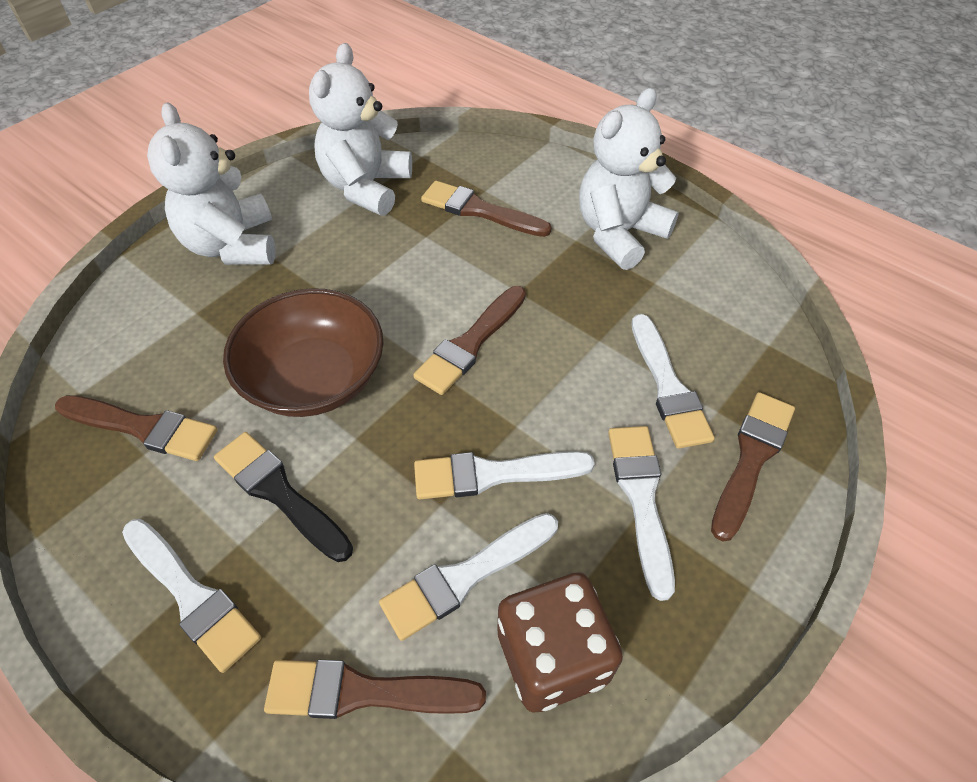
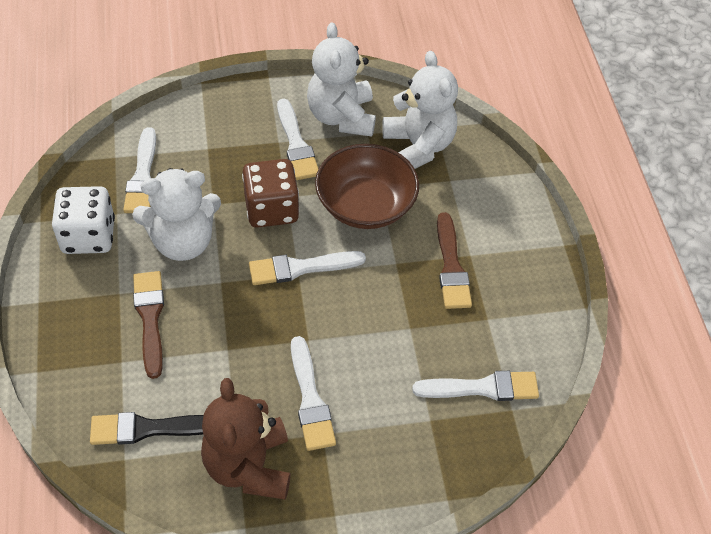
brown brush: [55,395,217,461] [264,660,486,719] [413,286,526,395] [421,181,552,237] [711,392,795,542] = 5 -> [133,271,164,379] [437,212,472,309] = 2
brown teddy bear: none = 0 -> [201,378,291,500] = 1
white dice: none = 0 -> [52,186,115,254] = 1

